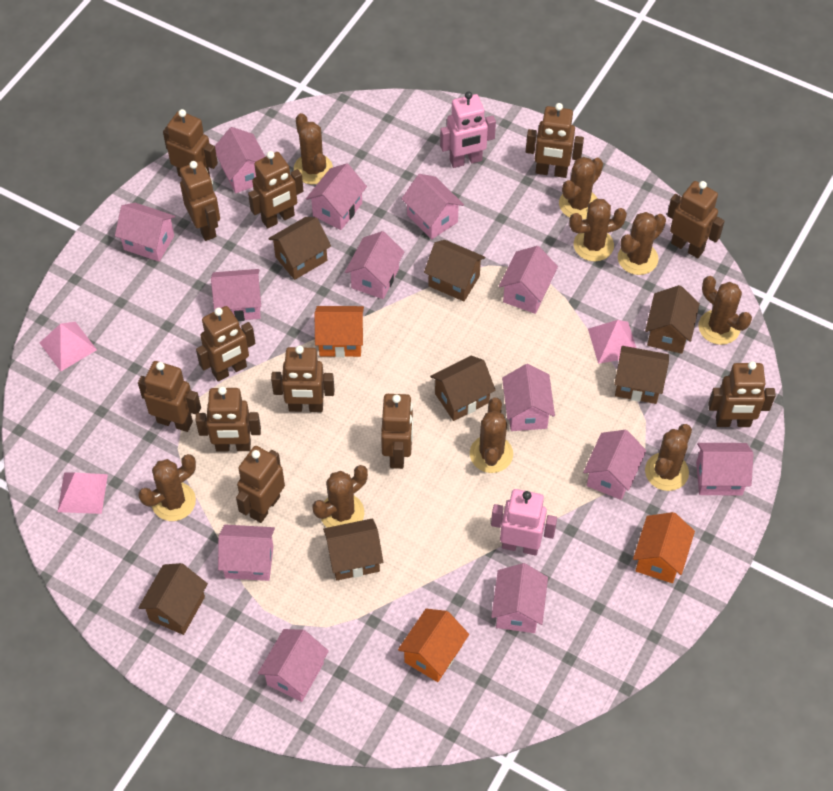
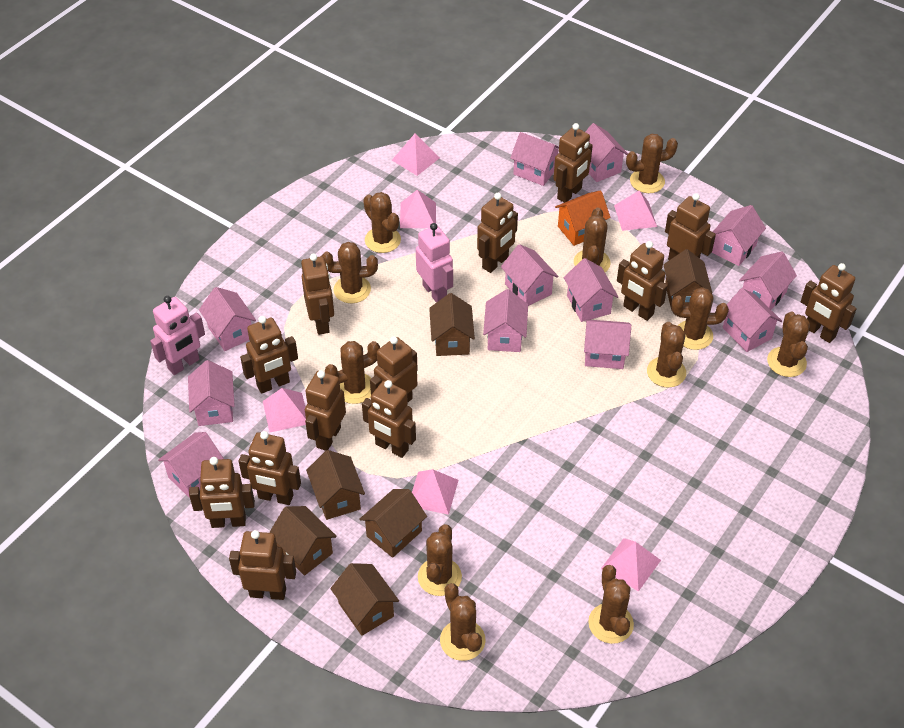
brown cactus: [138,454,196,521] [294,113,333,184] [313,465,368,528] [470,398,513,473] [559,157,603,220] [569,199,627,261] [618,212,666,275] [645,424,692,491] [699,276,752,345] = 9 -> [322,242,378,303] [325,341,380,404] [363,192,401,253] [418,524,462,596] [440,583,486,661] [574,208,610,272] [588,565,634,644] [626,134,678,193] [647,322,686,388] [671,287,729,350] [767,312,810,377] = 11
brown house: [138,563,208,635] [268,217,331,280] [323,518,383,580] [424,240,485,301] [430,356,496,421] [614,346,669,404] [645,285,700,354] = 7 -> [269,506,337,575] [306,450,365,520] [330,563,399,636] [359,489,427,558] [429,293,475,356] [664,249,712,311] = 6
brown robot: [138,361,201,432] [163,109,218,177] [180,161,220,241] [195,386,261,452] [196,306,255,381] [236,446,285,523] [248,151,304,229] [271,345,334,412] [381,394,413,469] [526,103,584,178] [667,181,724,258] [708,361,776,427] = 12 -> [189,457,255,528] [229,530,296,600] [239,431,301,505] [240,316,298,394] [301,254,334,335] [305,370,346,451] [362,380,416,458] [370,336,418,402] [477,193,518,273] [553,123,593,203] [617,241,668,321] [665,193,716,260] [801,263,857,343] = 13
orange house: [315,306,364,357] [398,609,469,682] [633,512,695,583] = 3 -> [555,190,610,246] = 1
pink house: [115,203,175,262] [211,269,261,321] [215,127,265,193] [218,525,275,581] [258,629,329,702] [306,163,367,230] [345,231,404,299] [402,174,464,239] [491,563,548,633] [499,246,558,314] [502,364,555,431] [583,430,646,500] [696,443,754,495] = 13 -> [158,432,224,498] [188,360,235,426] [199,287,256,351] [483,289,528,352] [501,244,559,306] [510,132,559,186] [564,258,618,322] [584,319,631,369] [585,123,628,182] [712,205,766,266] [723,288,782,352] [739,252,797,309] = 12
pink pyramid: [40,322,97,371] [58,473,108,514] [588,320,636,364] = 3 -> [263,388,306,432] [392,133,440,176] [400,190,436,228] [412,469,459,515] [601,538,661,592] [614,190,657,231] = 6

